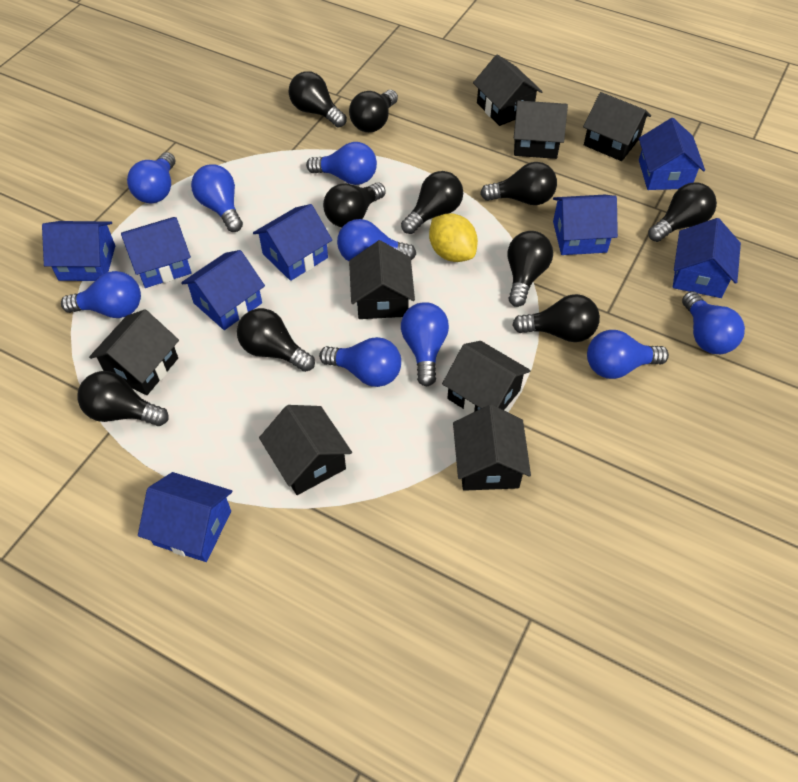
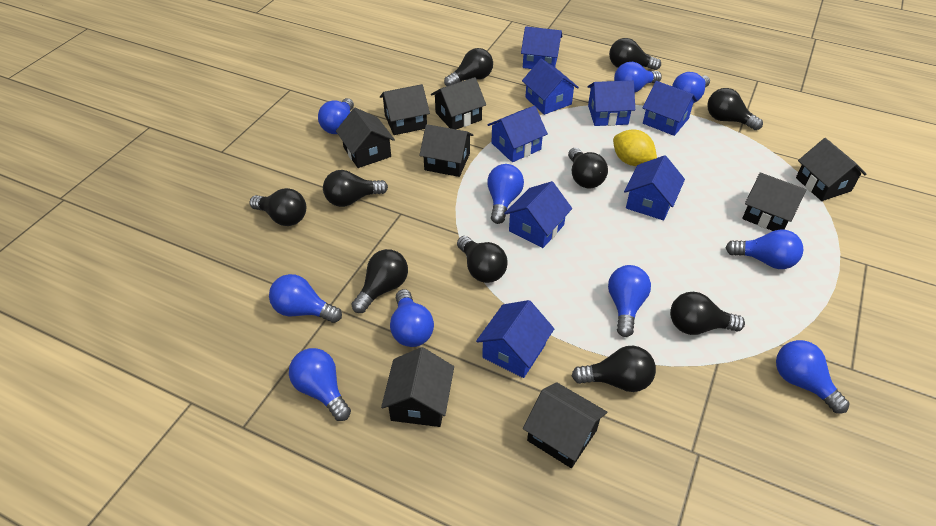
blue light bulb: [61,271,141,318] [127,152,175,203] [191,164,243,232] [306,142,377,185] [319,337,401,387] [337,219,416,261] [401,302,449,386] [587,330,669,379] [682,291,745,354] = 9 -> [269,274,342,323] [289,348,351,421] [318,98,354,134] [390,289,434,347] [487,164,524,224] [608,265,651,337] [614,62,662,92] [672,72,710,103] [725,229,803,269] [776,340,850,414] = 10

